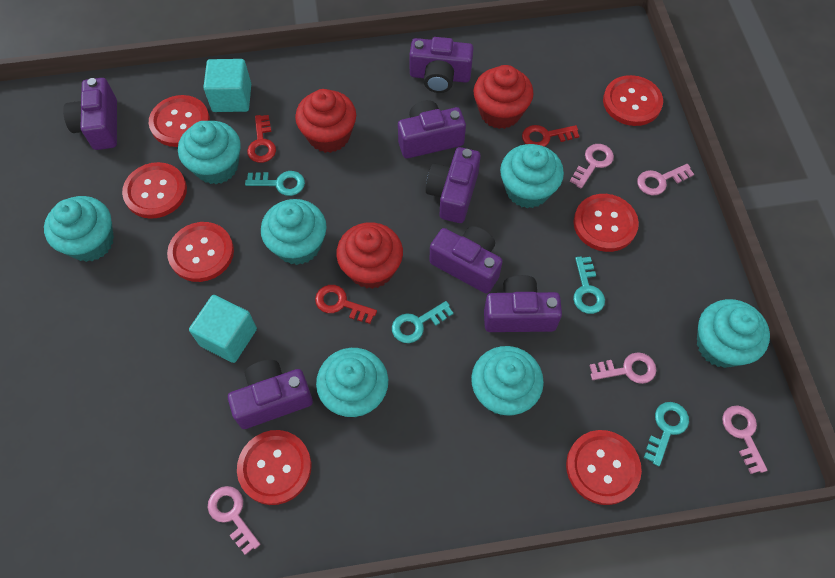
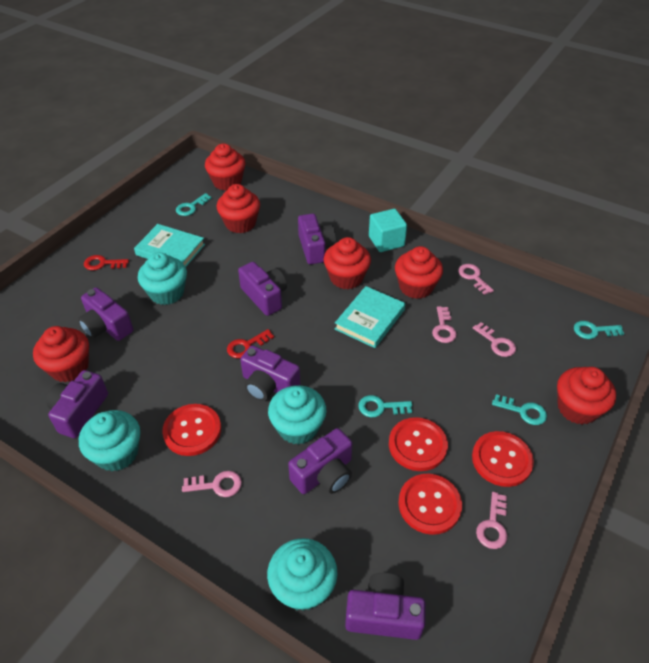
red button: [122,162,187,219] [149,95,210,147] [167,222,234,282] [237,430,311,505] [566,430,642,505] [574,194,639,252] [603,75,663,126] = 7 -> [162,404,221,456] [389,417,448,471] [398,474,462,535] [472,431,534,487] = 4
red cupcake: [295,89,356,153] [336,222,403,289] [473,65,534,129] = 3 -> [33,326,89,382] [205,144,246,191] [217,184,260,233] [324,237,371,289] [395,246,443,299] [557,367,616,425] = 6
red key: [247,115,276,163] [315,285,377,324] [522,125,579,147] = 3 -> [84,255,129,270] [227,329,274,358] = 2
turquoise book: none = 0 -> [134,224,205,267] [335,286,405,348] = 2
turquoise cube: [189,295,257,363] [203,59,251,112] = 2 -> [369,209,407,252] = 1
turquoise cupcake: [44,196,114,262] [178,121,241,184] [261,199,327,265] [316,348,388,417] [471,346,544,416] [500,144,564,208] [697,299,770,368] = 7 -> [79,410,140,472] [138,252,187,305] [267,538,337,611] [268,385,326,445] = 4

